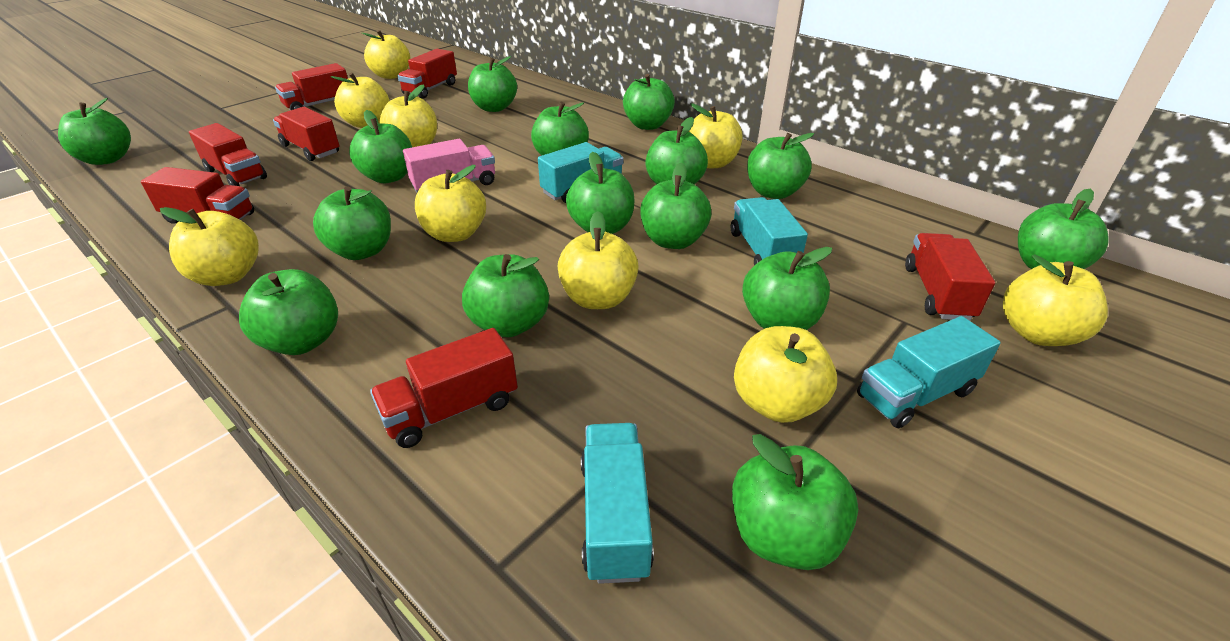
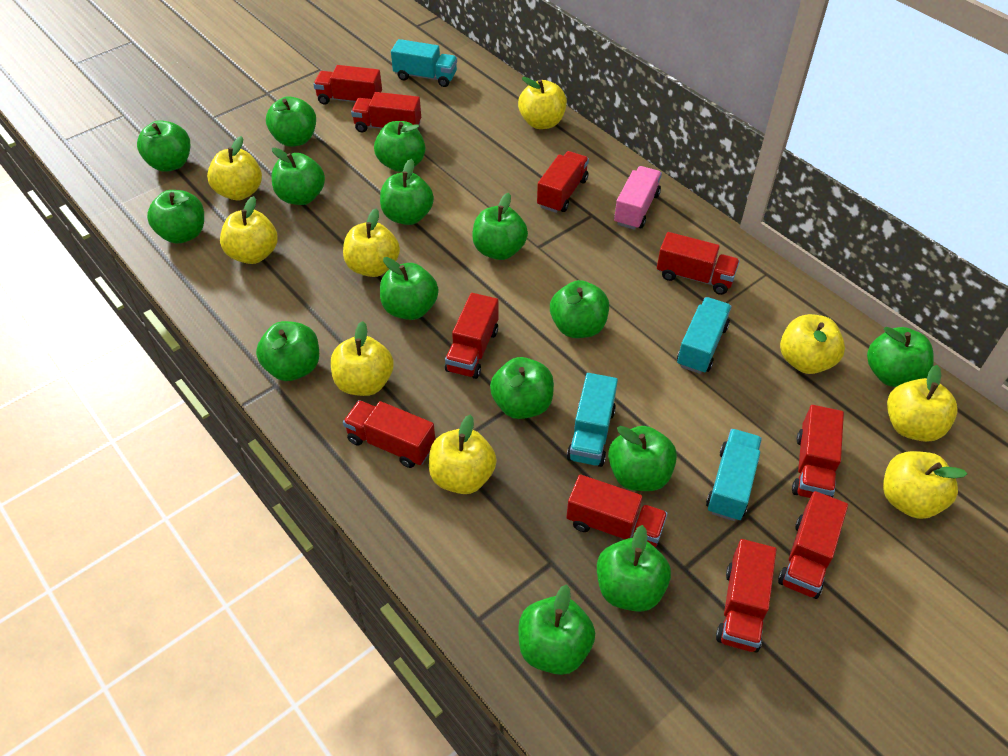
red truck: [141,167,254,224] [189,123,267,186] [273,107,340,161] [275,63,348,110] [370,328,518,448] [398,49,457,99] [905,233,995,321] = 7 -> [313,65,382,104] [343,400,435,468] [351,92,421,132] [445,293,499,379] [537,151,589,213] [566,475,668,547] [657,232,740,295] [716,539,777,652] [778,491,848,599] [792,405,844,498] = 10

